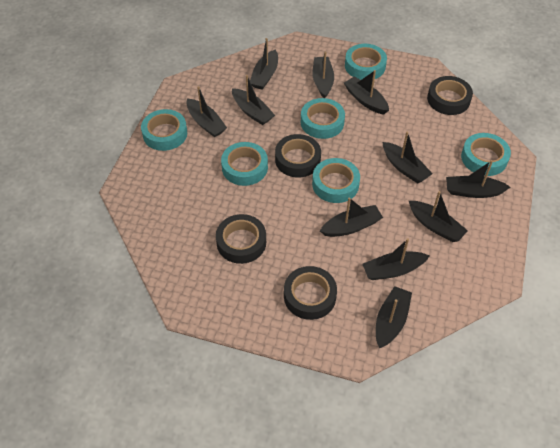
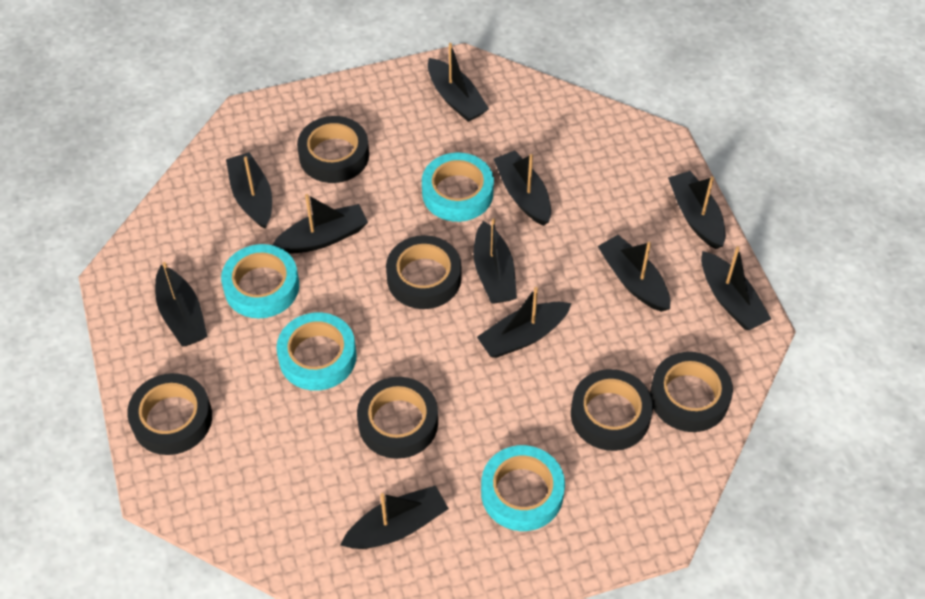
black tape: [216,214,266,264] [275,134,321,177] [284,266,337,320] [427,76,473,115] = 4 -> [127,373,212,455] [297,116,369,183] [357,377,438,459] [386,235,461,309] [571,369,653,451] [650,352,733,432] = 6
turquoise tape: [141,109,187,151] [221,142,268,186] [301,98,345,139] [312,158,360,203] [345,44,387,80] [461,133,511,176] = 6 -> [221,244,299,318] [276,312,357,391] [422,153,494,222] [481,445,565,531] = 4

